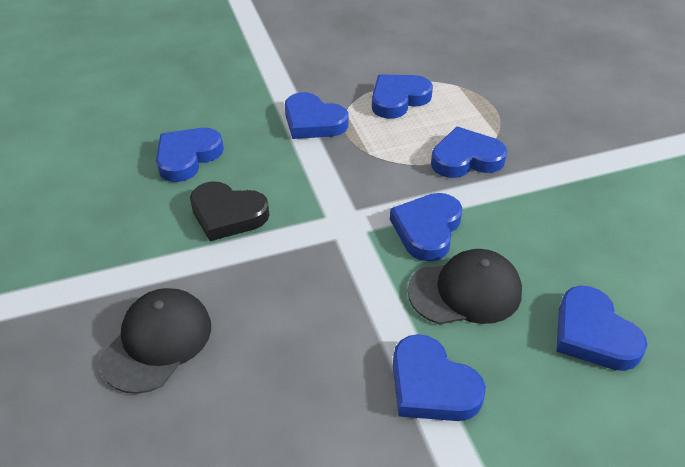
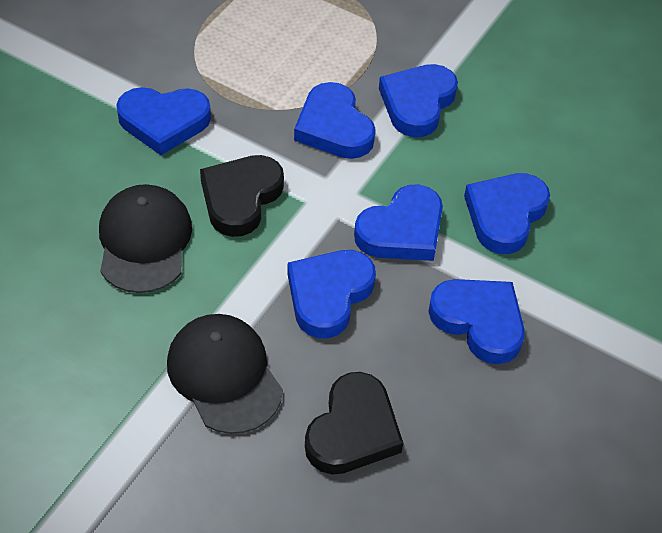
black heart: [190,181,269,241] = 1 -> [200,155,284,237] [305,372,403,475] = 2

